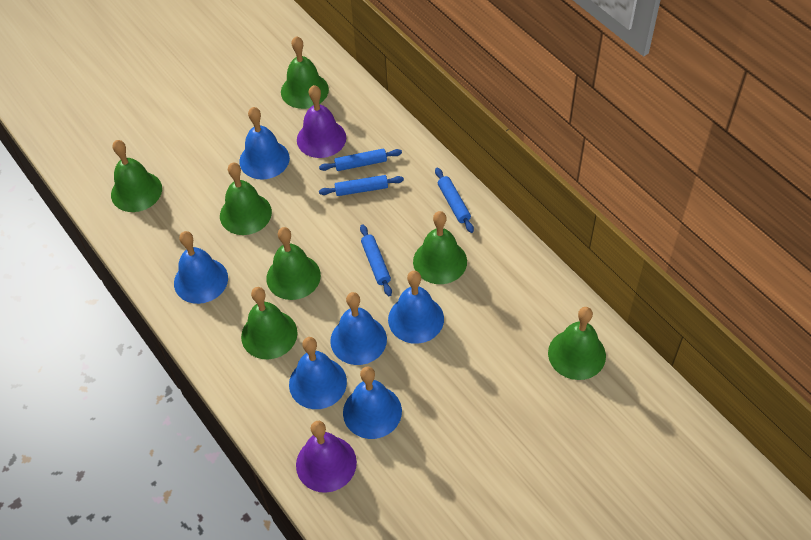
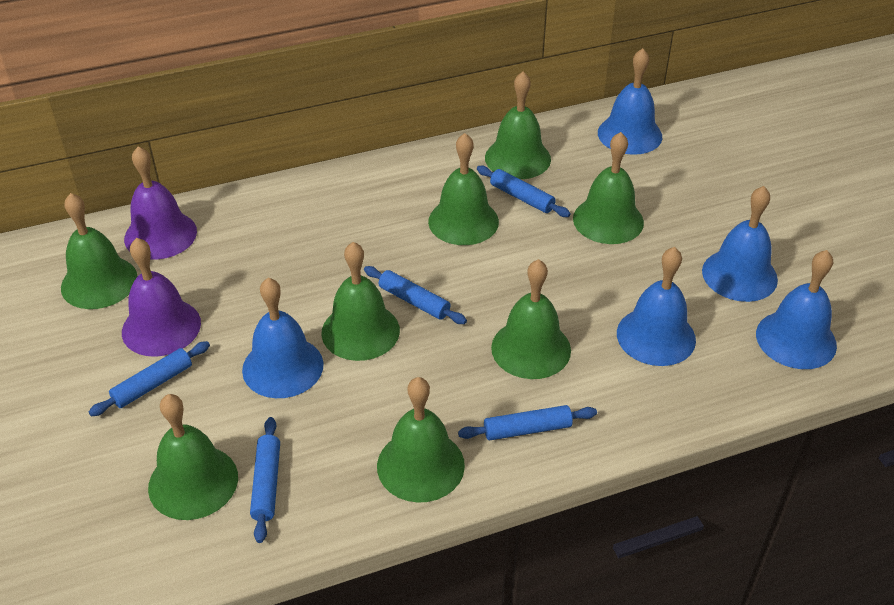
blue bell: [174,231,228,304] [239,107,290,180] [289,337,347,409] [330,292,387,365] [343,366,402,439] [388,271,444,344] = 6 -> [242,278,324,398] [598,48,662,155] [617,247,696,366] [702,186,778,302] [756,250,837,369] = 5
blue rolling pin: [319,149,402,171] [319,175,404,196] [360,224,392,296] [435,168,474,233] = 4 -> [89,341,210,416] [250,417,280,543] [364,266,467,324] [458,405,597,440] [477,166,571,217] = 5
green bell: [111,140,162,212] [220,162,272,235] [241,287,297,359] [266,227,321,300] [281,36,329,109] [413,211,467,284] [548,307,606,380] = 7 -> [61,193,137,309] [148,394,238,520] [321,242,400,361] [377,377,465,503] [428,133,499,245] [485,72,551,179] [491,259,571,379] [573,132,644,244] = 8

